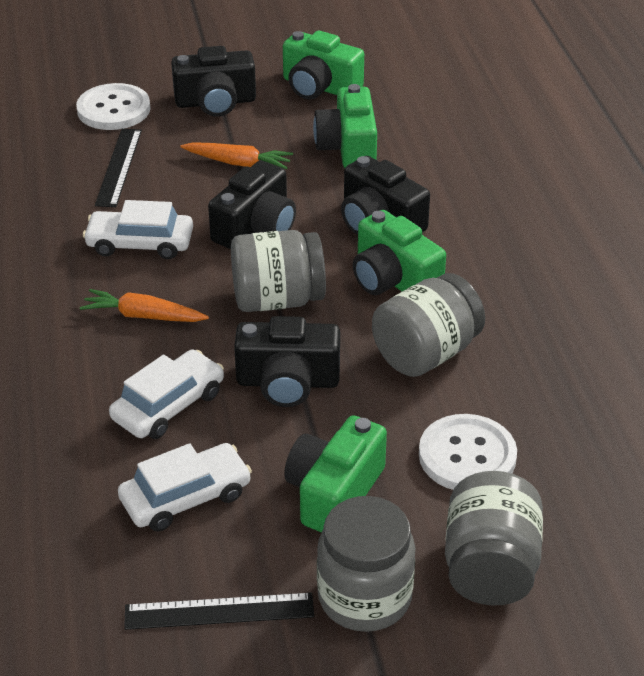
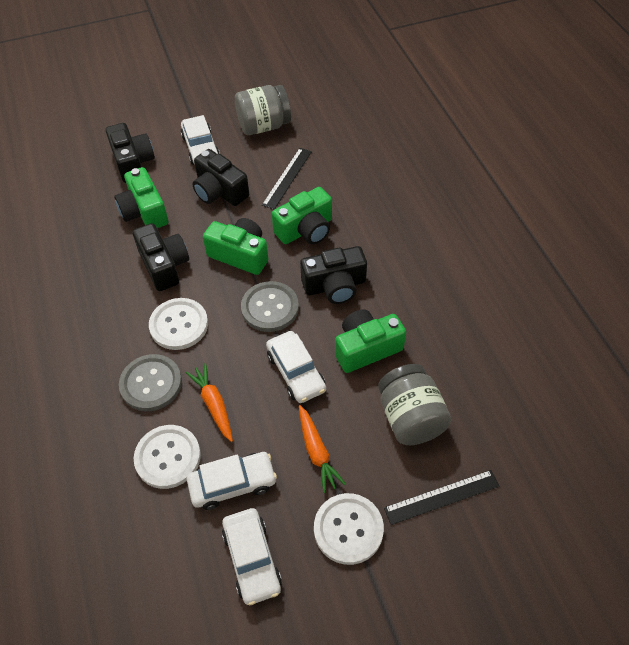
grey button: none = 0 -> [119,354,182,411] [241,281,299,332] = 2
grey jar: [231,230,326,312] [317,496,415,632] [372,273,485,377] [445,471,543,606] = 4 -> [235,85,291,135] [378,364,451,445] = 2
white button: [76,83,151,130] [419,414,517,490] = 2 -> [134,425,201,489] [149,298,208,350] [314,493,384,565] = 3
white car: [83,200,193,259] [109,349,224,439] [118,443,252,531] = 3 -> [180,115,220,165] [187,452,277,510] [222,508,282,606] [266,331,326,403] = 4

